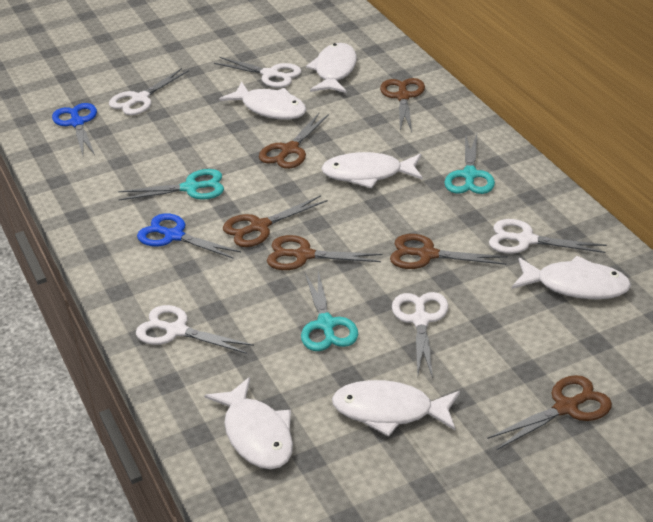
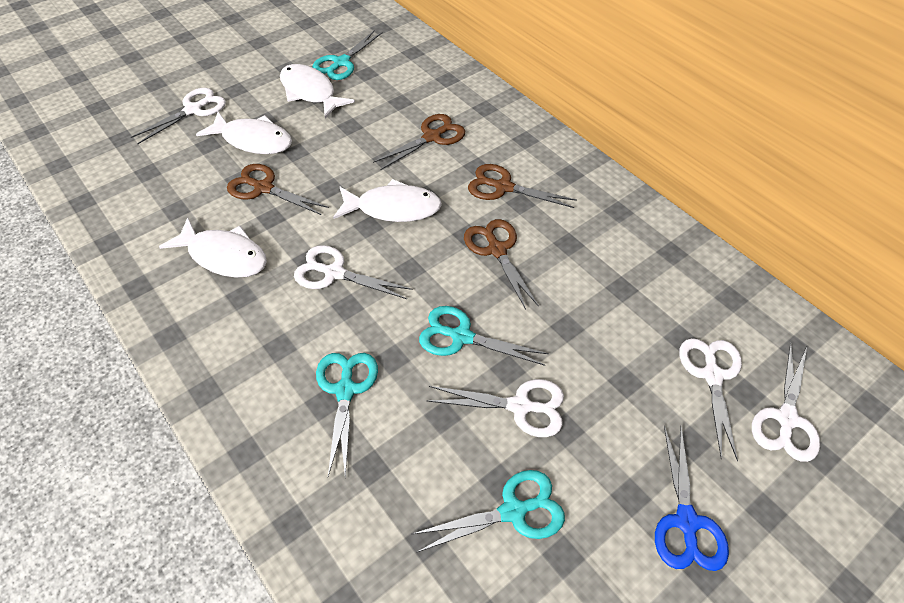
blue scissors: [52,103,97,155] [137,213,241,259] = 2 -> [655,426,729,571] = 1
brown scissors: [223,195,327,247] [259,113,329,169] [267,235,382,270] [380,78,425,132] [390,234,508,269] [487,375,612,450] = 6 -> [227,164,329,215] [373,114,465,170] [464,219,539,310] [468,164,577,208] = 4
turquoise scissors: [118,169,224,200] [301,271,358,351] [444,133,495,194] = 3 -> [312,31,382,80] [316,353,378,477] [413,470,565,552] [419,306,549,366] = 4
white fish: [204,377,293,469] [219,82,306,119] [306,43,357,93] [321,152,423,188] [332,380,460,437] [512,256,631,299] = 6 -> [159,217,267,278] [196,112,292,154] [280,64,355,118] [333,179,442,222] = 4

